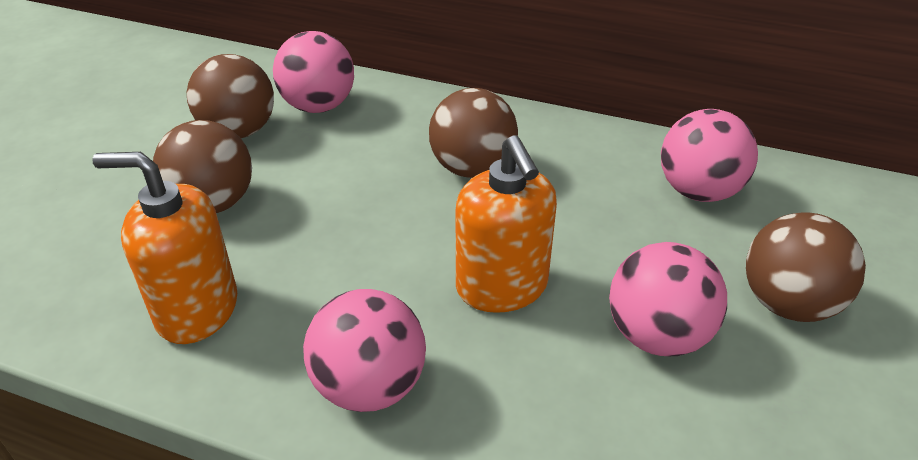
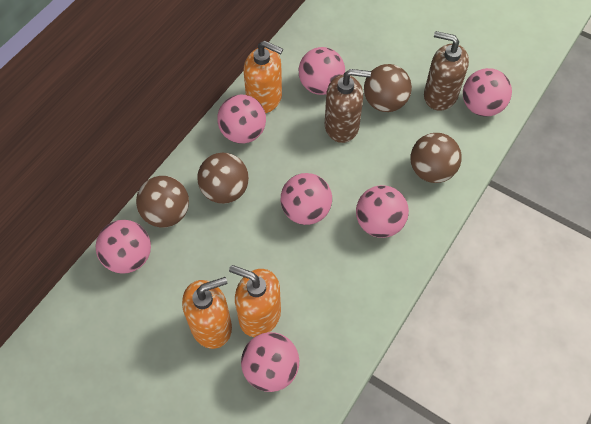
brown soap dispenser: none = 0 -> [325,69,371,143] [424,31,469,111] = 2
orange soap dispenser: [92,152,237,344] [456,135,557,313] = 2 -> [182,277,232,349] [229,265,281,337] [243,41,283,113] = 3
pink ball: [273,31,354,113] [303,289,426,412] [609,242,727,356] [661,109,758,202] = 4 -> [96,220,151,274] [217,95,266,144] [241,332,299,392] [281,173,332,225] [299,47,345,95] [356,185,409,238] [463,68,512,117] = 7

